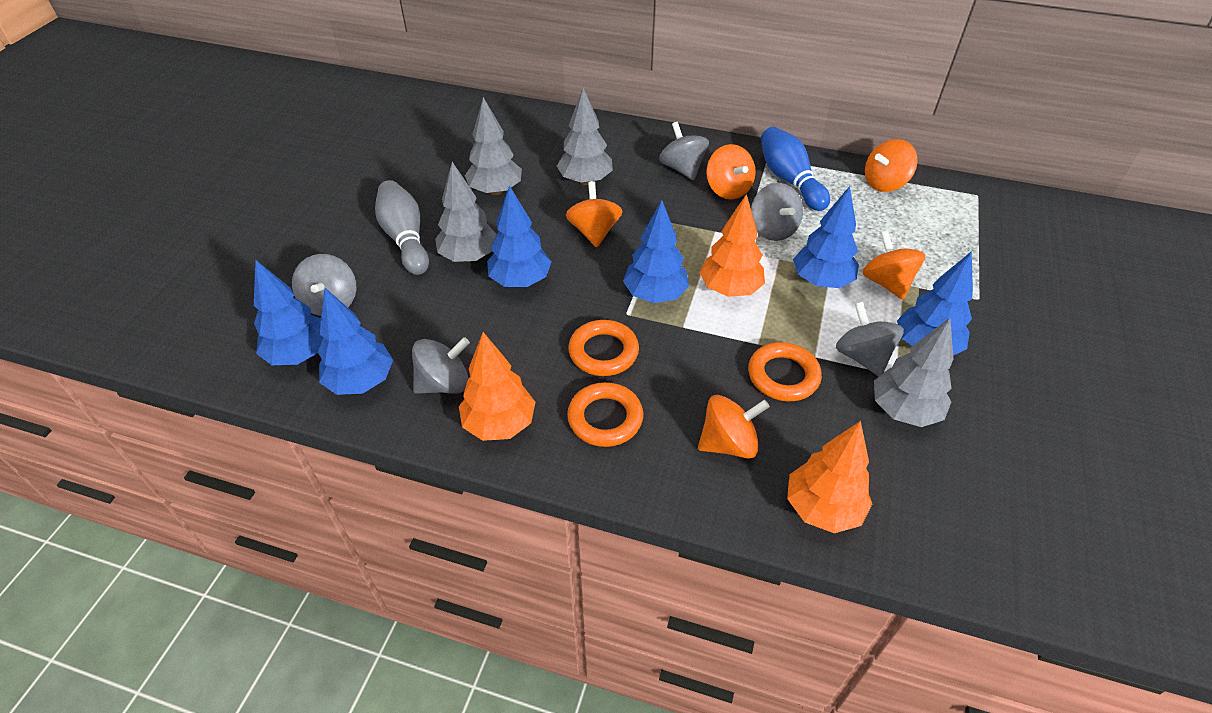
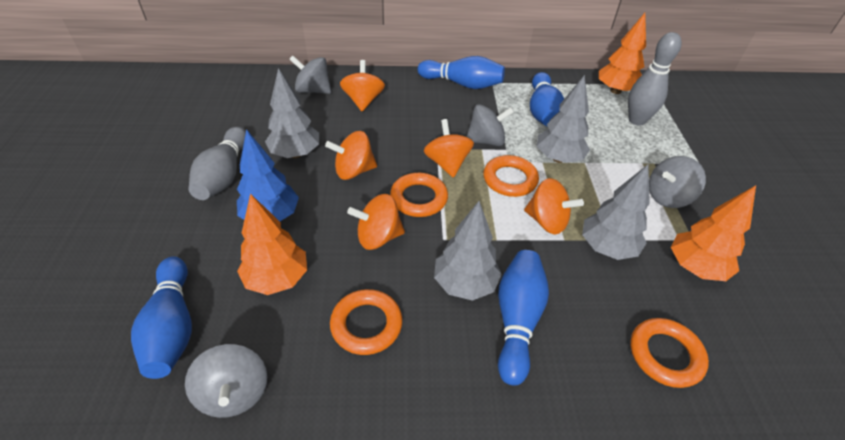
blue bowling pin: [761,127,830,211] = 1 -> [131,256,192,379] [418,56,505,89] [498,250,549,386] [530,72,564,127] = 4
blue tree: [254,259,323,365] [318,288,393,395] [487,185,551,287] [623,200,689,303] [793,186,859,288] [897,251,973,355] = 6 -> [237,129,299,221] = 1
grey bowling pin: [375,180,429,275] = 1 -> [189,127,246,200] [628,32,682,126] = 2
grey spinning top: [292,254,356,316] [412,337,470,394] [659,122,709,180] [751,183,803,241] [836,302,904,377] = 5 -> [185,344,267,418] [289,55,331,94] [467,104,514,146] [649,156,706,208] = 4
orange ring: [567,382,643,447] [568,320,639,376] [748,342,822,401] = 3 -> [330,289,402,355] [390,173,448,217] [483,155,539,197] [631,318,709,388] = 4

